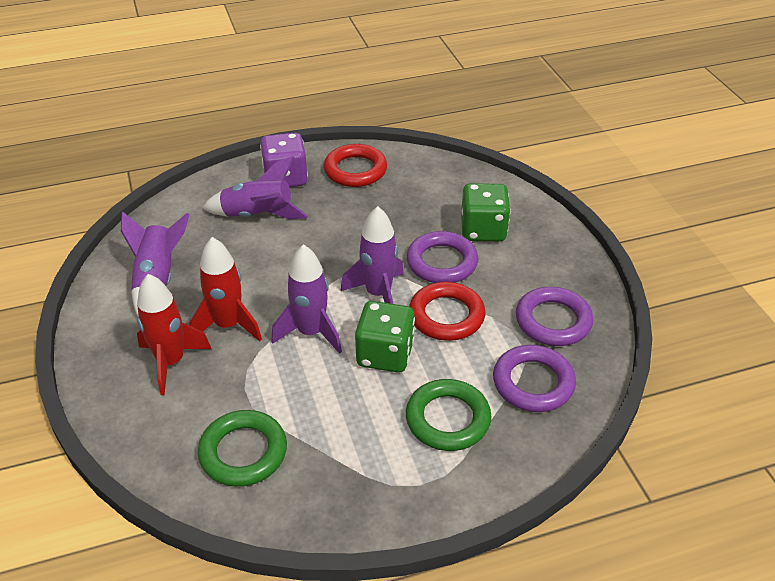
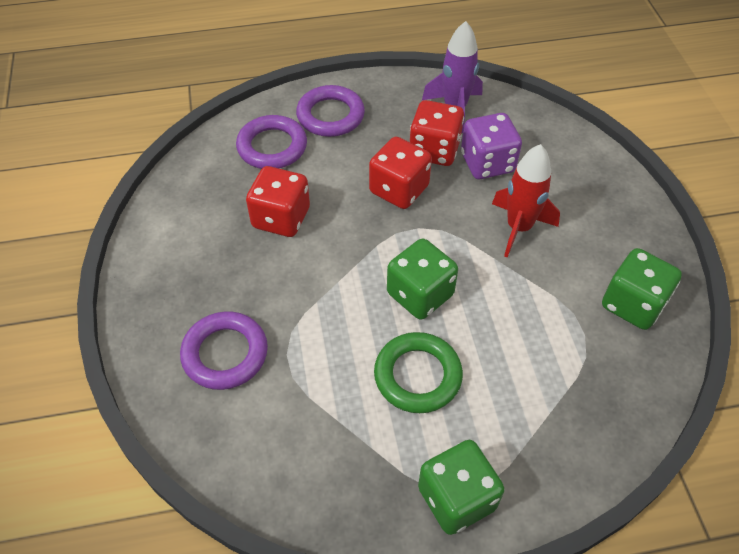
green dice: [355,301,415,372] [461,183,511,241] = 2 -> [387,239,458,320] [418,440,504,535] [602,248,682,330] = 3
green ring: [198,410,287,487] [406,379,491,451] = 2 -> [374,332,463,413] = 1
purple rocket: [121,211,190,317] [202,156,308,219] [271,244,342,354] [340,206,404,304] = 4 -> [422,21,483,133] = 1
red dice: none = 0 -> [246,166,310,237] [369,137,432,209] [410,100,464,166] = 3
red ring: [324,144,387,187] [409,282,485,341] = 2 -> none = 0
red rocket: [137,274,211,395] [189,237,262,341] = 2 -> [492,144,560,258] = 1

